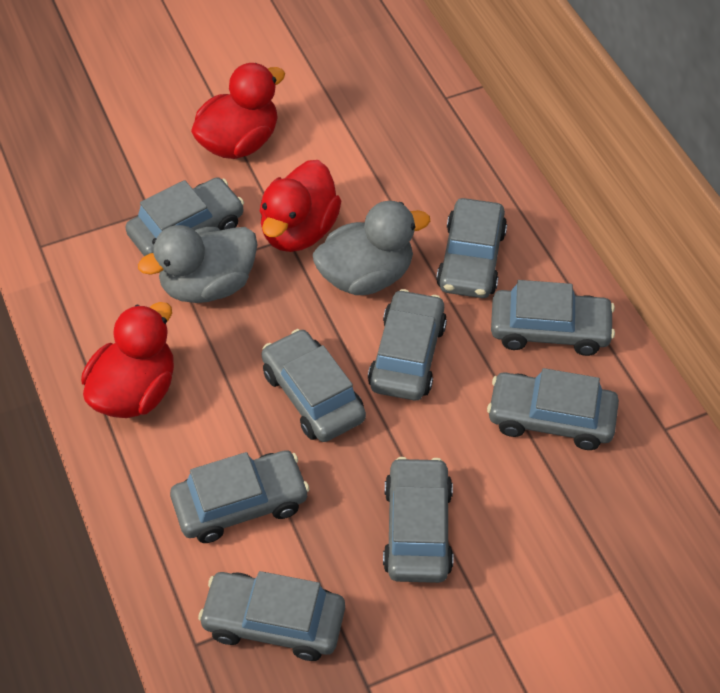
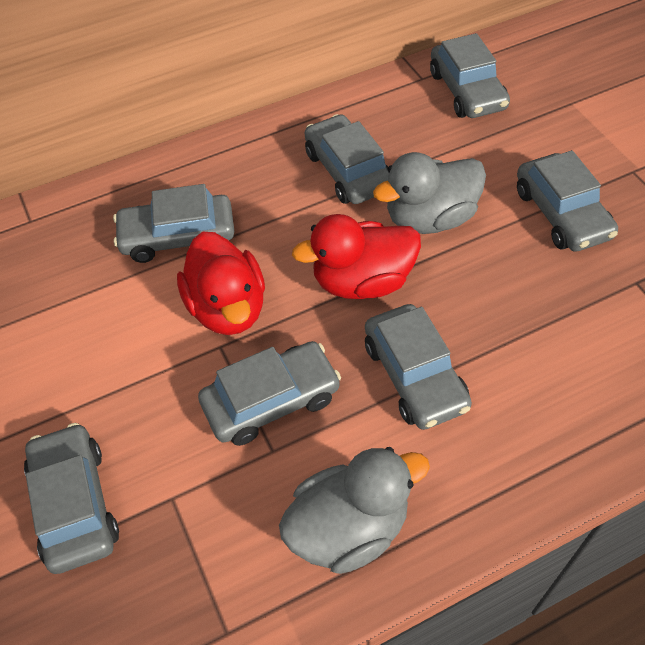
grey car: [125,177,244,256] [170,450,310,543] [198,571,345,661] [262,329,366,442] [368,289,447,400] [383,457,453,583] [436,198,507,298] [487,368,619,450] [491,280,615,356] = 9 -> [24,423,119,574] [113,184,234,263] [198,341,341,446] [305,114,389,204] [365,304,472,430] [430,33,510,118] [517,150,618,252] = 7
red duck: [81,302,174,418] [191,63,285,159] [260,160,341,252] = 3 -> [177,232,265,335] [292,214,421,299] = 2

